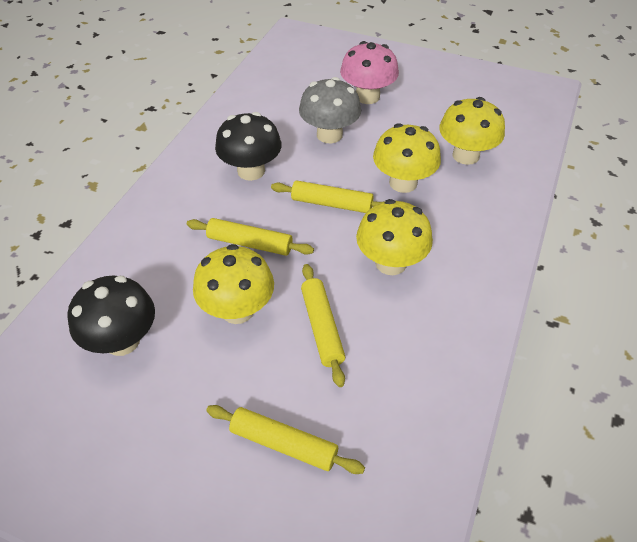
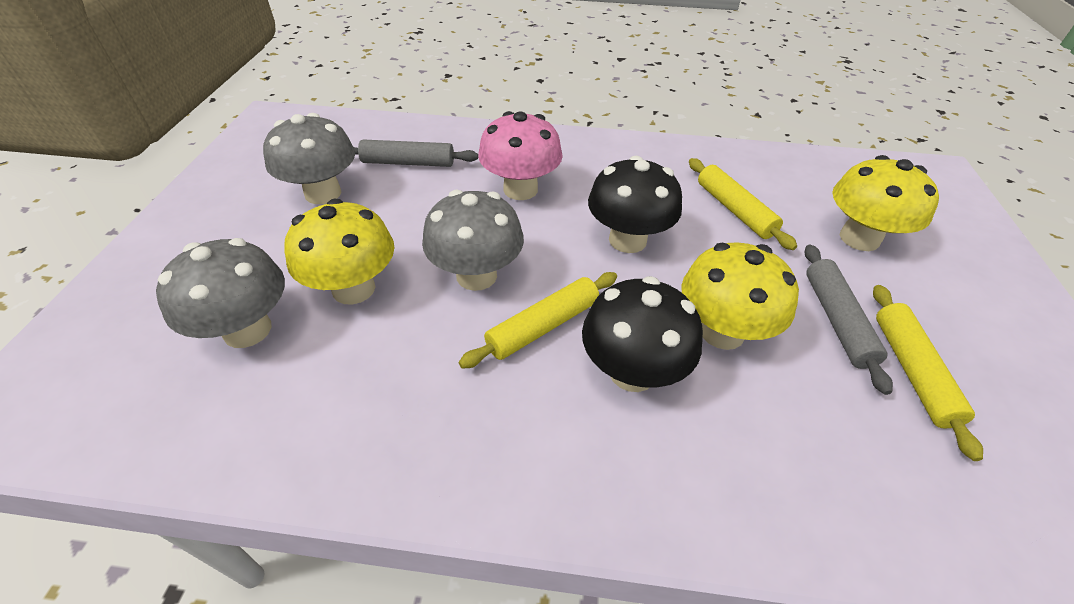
grey mushroom: [299,77,361,143] = 1 -> [156,238,285,348] [263,113,355,204] [422,190,524,291] = 3
grey rolling pin: none = 0 -> [354,139,478,167] [804,244,893,395] = 2
yellow mushroom: [193,244,274,324] [356,199,433,275] [373,123,441,193] [439,97,505,165] = 4 -> [284,198,394,305] [681,242,799,350] [832,155,939,251] = 3
yellow rolling pin: [187,218,314,256] [206,405,365,474] [271,181,382,213] [301,264,345,387] = 4 -> [459,272,617,369] [689,158,797,250] [873,285,983,461] = 3

